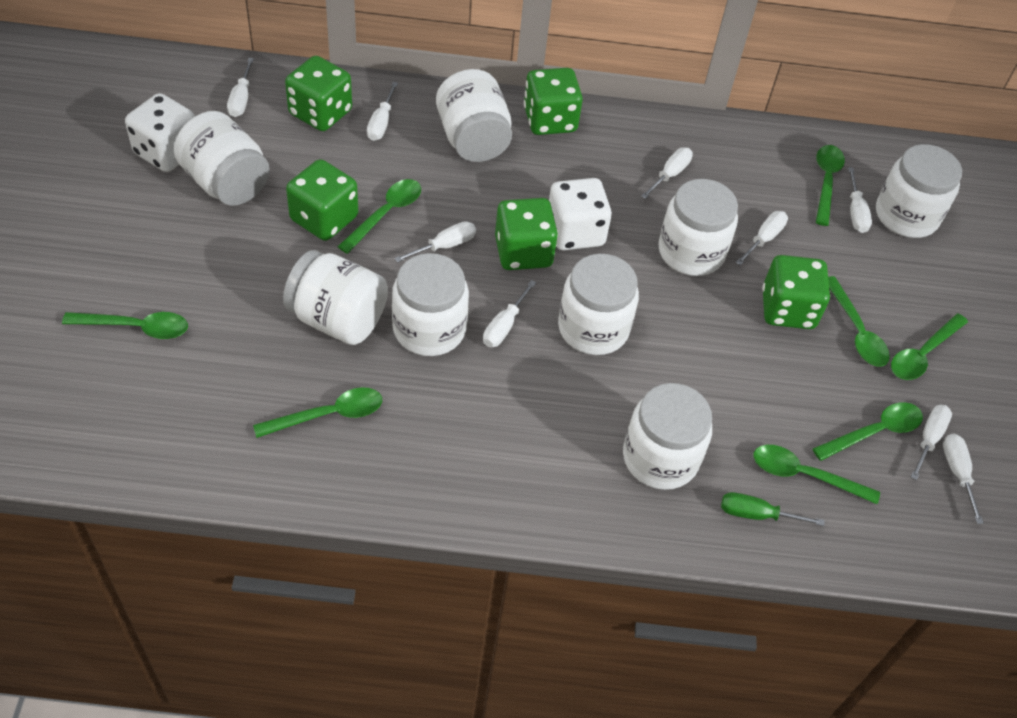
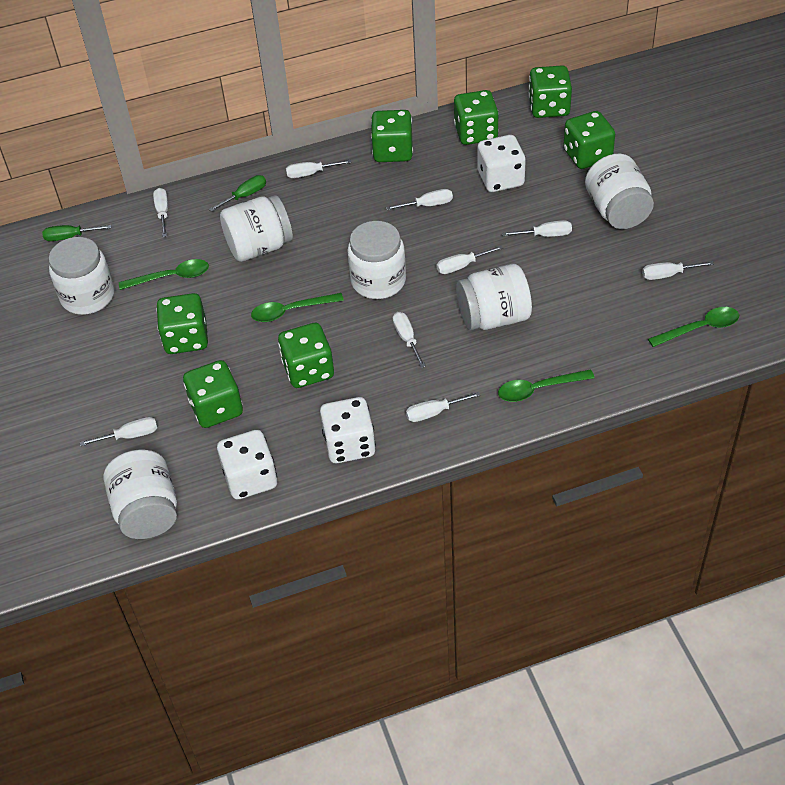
green dice: [285,56,352,131] [286,159,358,241] [495,198,558,270] [524,68,583,135] [762,255,830,329] = 5 -> [156,293,208,354] [183,360,243,428] [278,323,334,388] [371,110,413,162] [454,90,499,145] [529,66,572,118] [563,111,615,169] = 7
green screwdriver: [721,492,825,526] = 1 -> [42,225,111,241] [209,175,266,212] = 2
green spoon: [62,312,188,339] [253,387,382,438] [337,179,421,254] [754,445,880,504] [812,402,923,461] [816,145,845,226] [828,276,890,367] [891,313,968,380] = 8 -> [119,259,209,290] [251,293,344,322] [498,369,594,402] [648,307,739,347] = 4
white dice: [125,93,195,172] [549,178,612,250] = 2 -> [217,430,277,499] [320,397,376,463] [478,135,526,192] = 3
white jar: [174,111,270,206] [283,250,388,345] [392,253,469,356] [436,69,512,162] [558,254,639,355] [623,383,712,490] [658,179,738,276] [876,144,962,238] = 8 -> [49,237,114,315] [104,450,177,539] [220,195,293,262] [347,221,406,299] [456,264,532,330] [585,154,654,229] = 6

